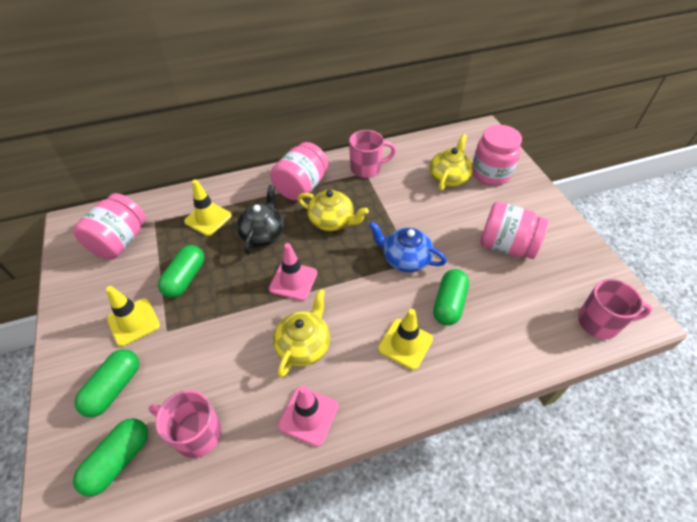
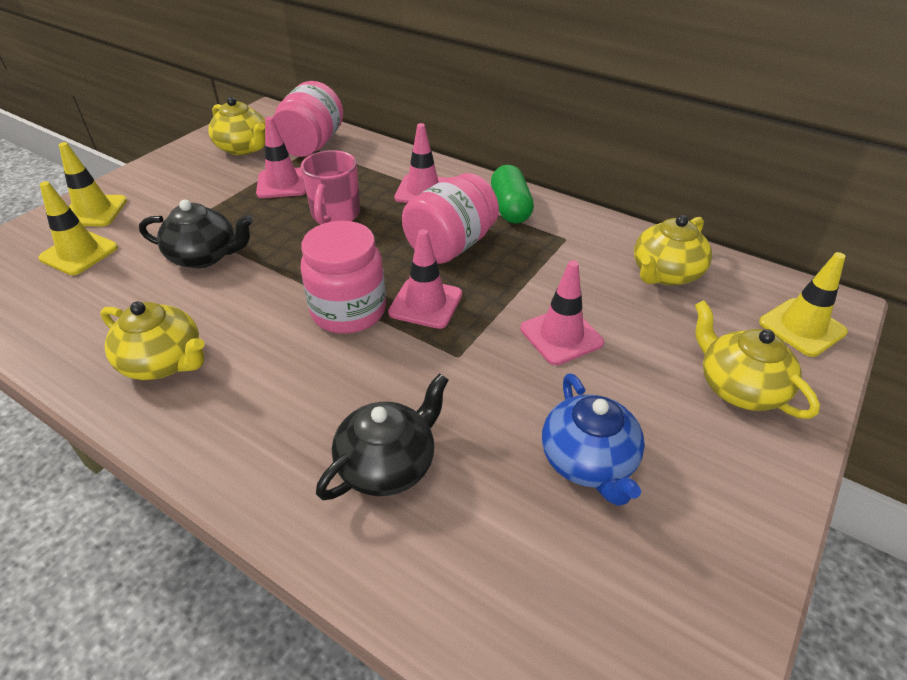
black teapot: [236,185,284,254] = 1 -> [139,200,253,268] [316,373,449,500] = 2
green capsule: [73,418,148,497] [74,349,139,417] [158,245,204,298] [433,269,469,326] = 4 -> [491,165,534,224] = 1
pink jar: [73,193,146,259] [270,142,328,201] [472,125,522,185] [480,202,549,259] = 4 -> [273,81,343,157] [300,221,386,334] [402,173,499,264] = 3
pink mug: [149,390,222,458] [349,130,396,178] [578,279,652,339] = 3 -> [301,150,360,225] = 1
pink traffic cone: [269,243,317,301] [278,386,338,447] = 2 -> [256,117,306,198] [388,229,462,329] [394,123,446,203] [520,260,604,365] = 4
yellow teapot: [273,289,330,378] [297,190,369,231] [429,134,473,191] = 3 -> [100,302,205,380] [208,97,265,155] [634,215,712,285] [695,300,820,419] = 4

